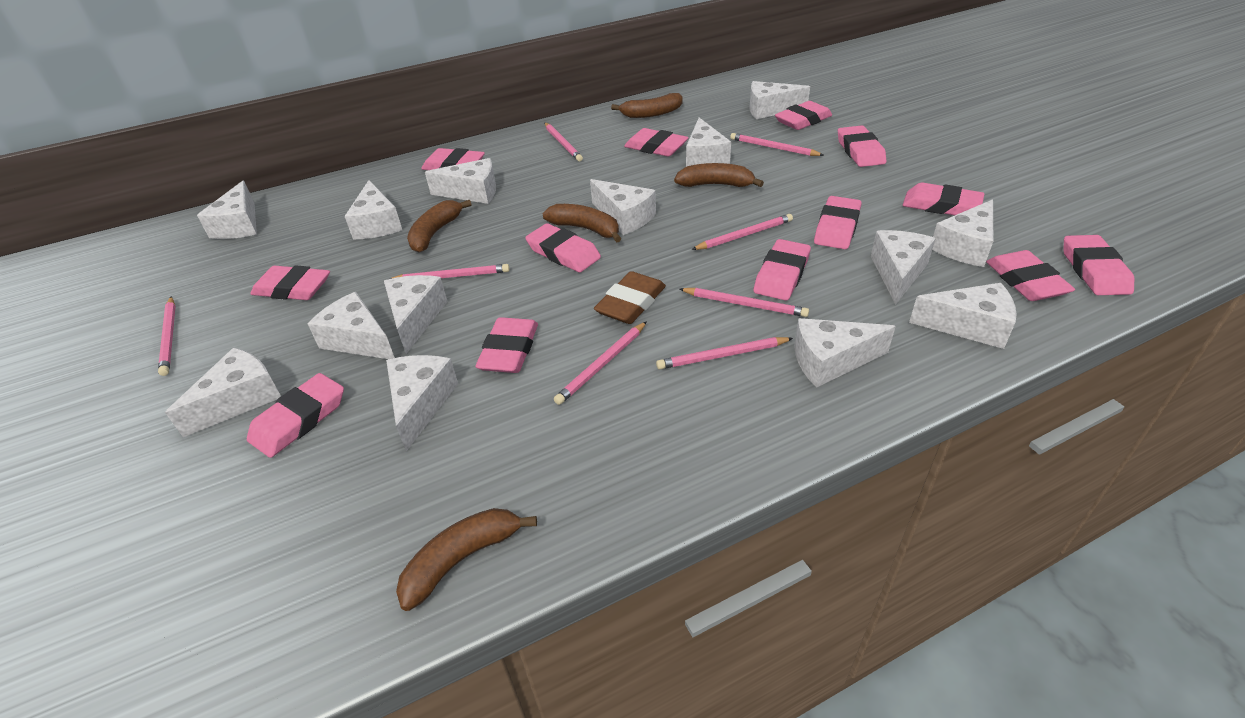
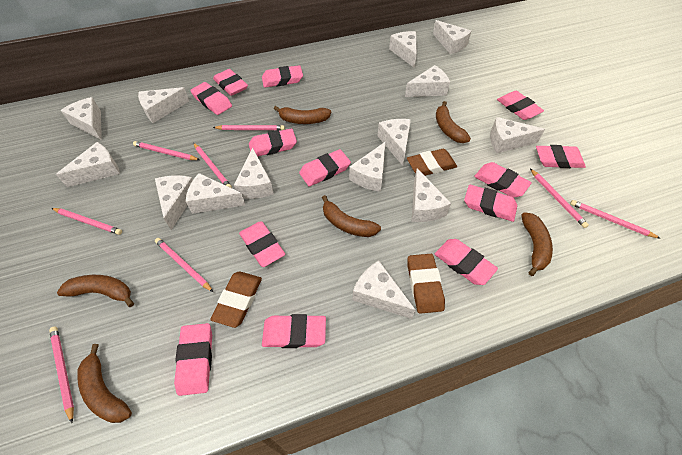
brown banana: [396,508,537,611] [407,200,472,252] [543,204,622,242] [611,93,683,118] [674,163,764,187] = 5 -> [57,275,134,307] [77,344,132,423] [274,106,331,124] [322,195,381,237] [436,101,471,143] [521,212,553,276] = 6
brown eraser: [594,271,666,324] = 1 -> [210,272,262,328] [407,149,457,176] [408,254,445,314] = 3

